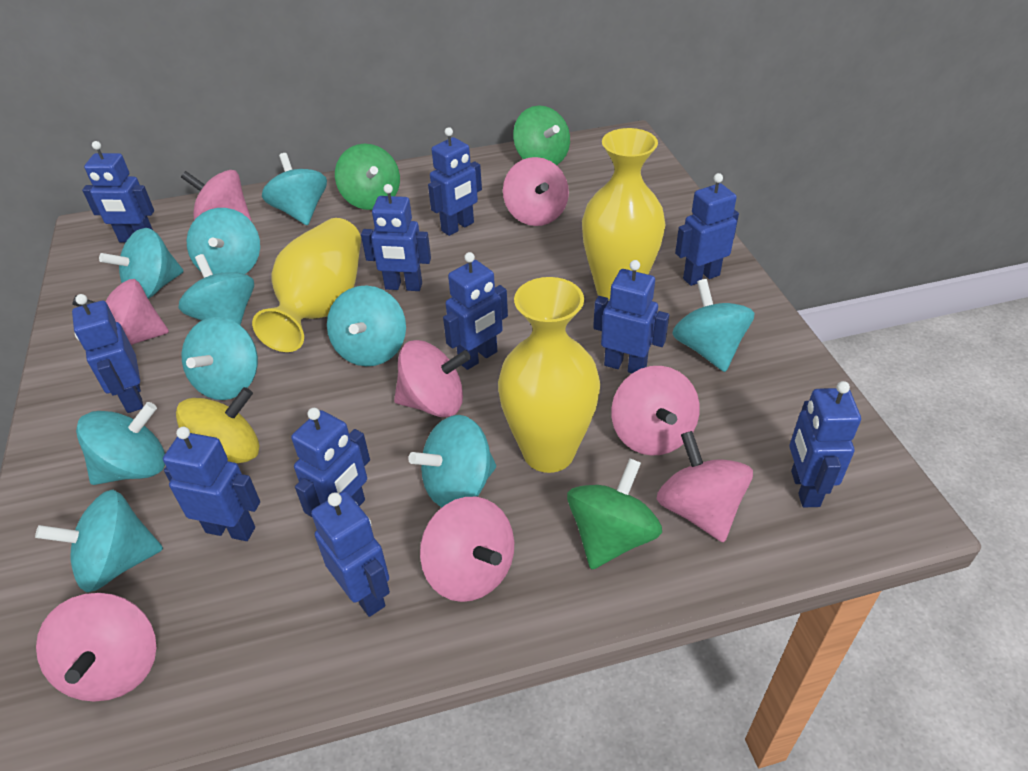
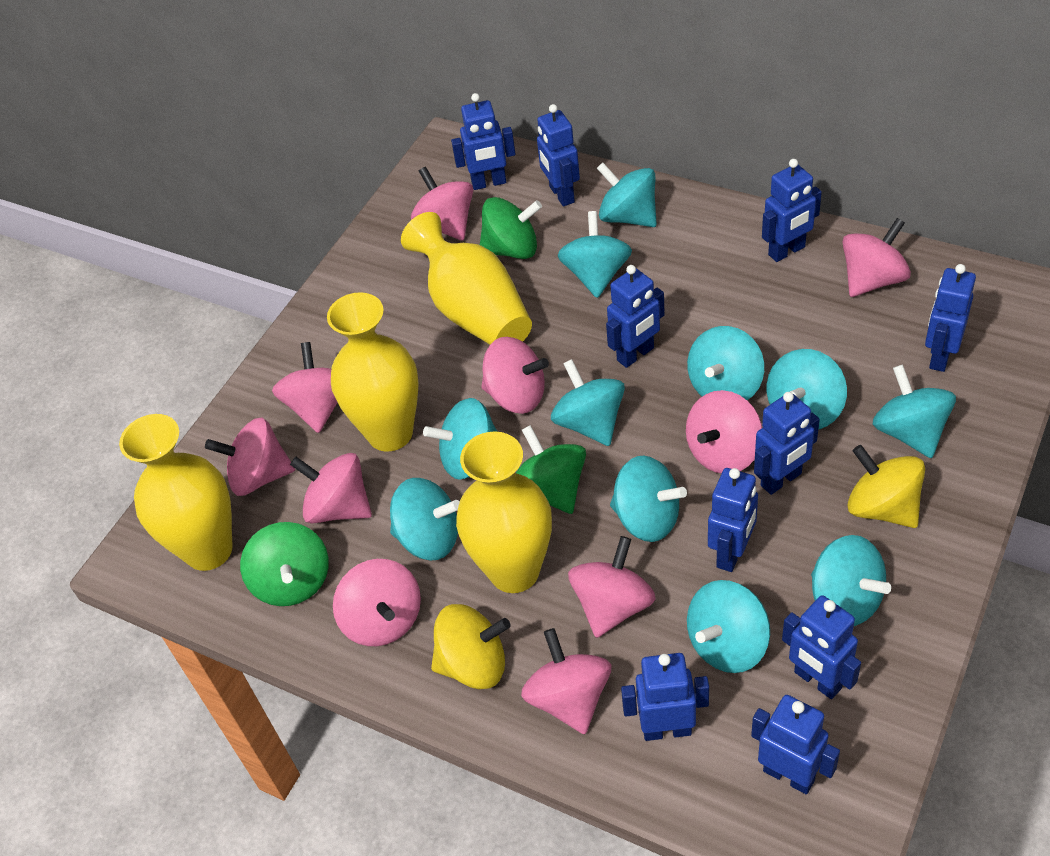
blue robot: [72,294,143,413] [82,141,154,243] [163,427,260,541] [291,408,370,517] [311,491,390,617] [361,184,431,291] [428,127,482,236] [443,252,508,370] [593,260,669,373] [675,173,739,286] [790,381,861,507] = 11 -> [451,93,515,190] [537,104,580,207] [606,265,665,368] [621,653,709,741] [708,468,758,572] [751,695,840,794] [754,392,820,495] [762,159,822,262] [782,595,861,699] [925,264,976,372] = 10
pink spinning top: [36,593,156,701] [72,279,169,345] [181,170,251,221] [394,340,471,417] [420,497,514,602] [503,157,569,226] [611,366,700,456] [657,431,753,543] = 8 -> [205,417,295,496] [272,342,338,433] [290,453,372,523] [333,559,421,646] [411,167,473,241] [481,337,549,414] [521,628,611,734] [568,536,656,638] [686,390,762,474] [843,218,911,297] = 10
turquoise spinning top: [35,490,163,592] [76,402,165,485] [99,228,183,299] [179,254,254,325] [182,317,258,400] [187,208,260,275] [262,153,327,225] [327,285,406,366] [408,415,496,508] [672,279,755,372] = 10 -> [390,478,460,560] [423,398,498,480] [551,359,625,446] [557,211,632,298] [597,162,657,227] [610,455,687,542] [687,326,764,400] [687,580,770,673] [767,349,847,430] [811,535,891,626] [873,364,956,458] = 11
yellow spinning top: [176,387,260,463] = 1 -> [431,604,511,689] [848,445,925,528] = 2
yellow vase: [252,218,361,352] [498,277,600,473] [582,128,665,302] = 3 -> [119,414,233,571] [327,292,419,452] [401,212,532,345] [456,431,552,593] = 4

